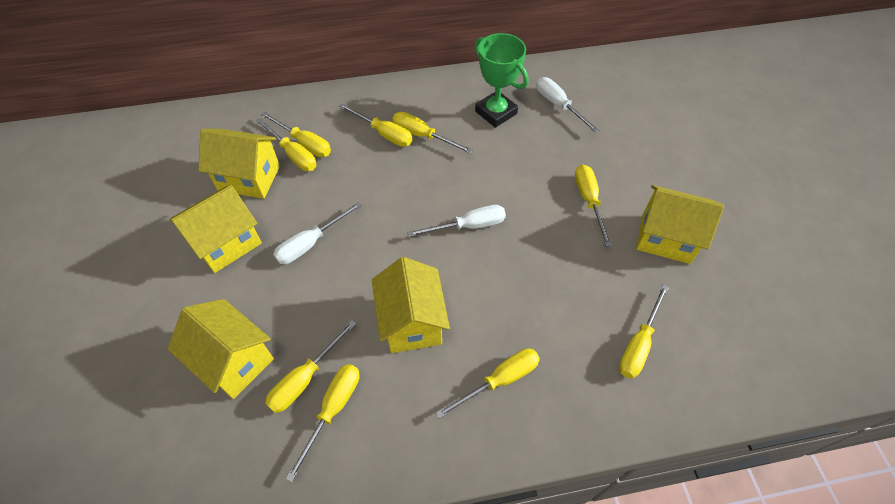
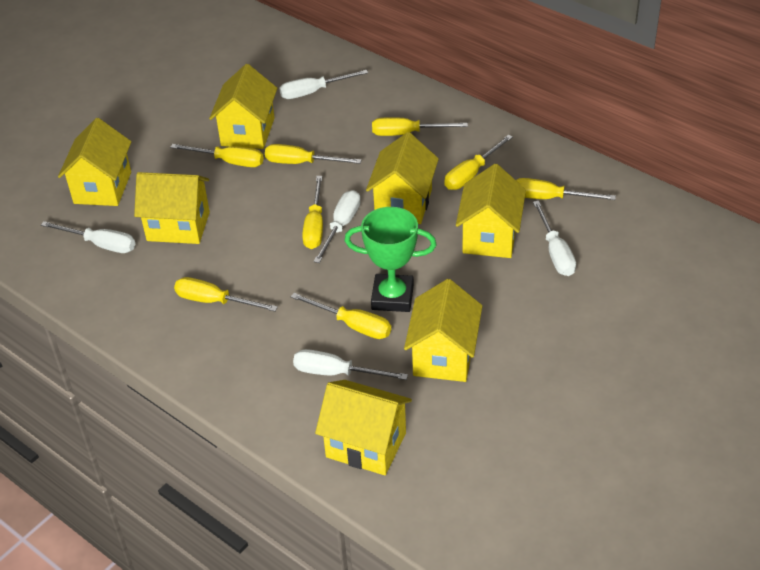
white screwdriver: [273,202,362,264] [407,205,506,237] [536,77,599,133] = 3 -> [41,221,135,253] [279,70,368,99] [293,349,408,380] [313,190,361,263] [533,201,576,276] = 5
yellow house: [168,299,274,399] [170,185,262,273] [198,129,280,199] [372,257,450,353] [636,185,724,264] = 5 -> [58,118,131,206] [134,172,210,244] [209,64,278,149] [315,380,412,475] [366,132,439,224] [404,279,482,382] [456,164,526,258] = 7
yellow screwdriver: [256,118,316,171] [261,112,331,157] [265,320,357,413] [286,364,360,482] [339,103,412,147] [392,112,473,153] [436,348,540,419] [575,165,612,246] [619,285,669,379] = 9 -> [170,144,264,167] [174,277,278,312] [265,144,362,164] [291,293,391,339] [302,176,323,249] [372,117,468,136] [444,134,513,190] [516,178,616,200] = 8

